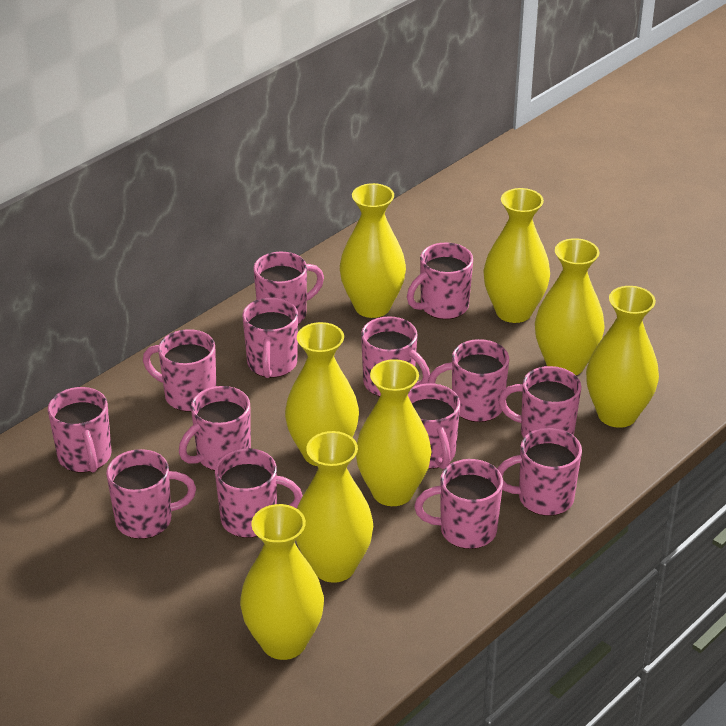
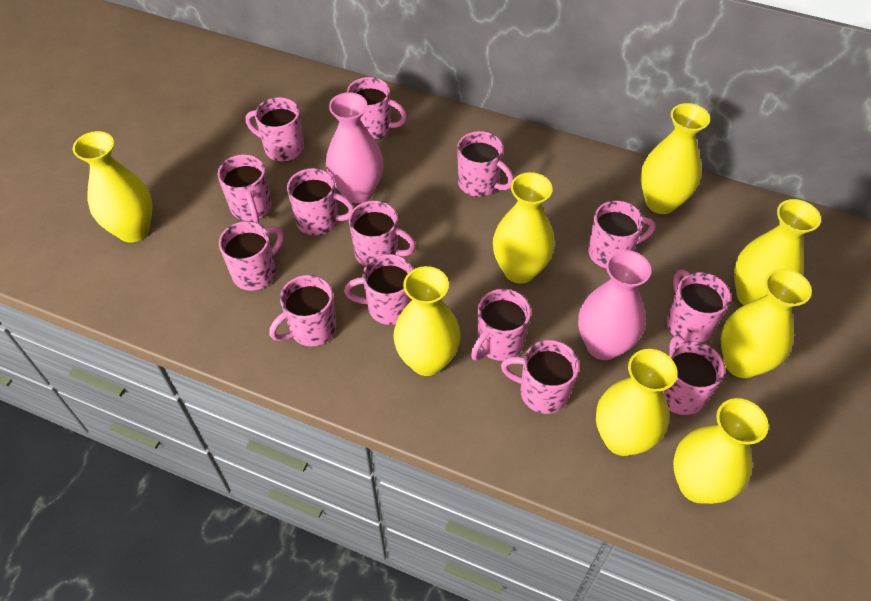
pink vase: none = 0 -> [326,92,384,203] [578,250,651,360] = 2

